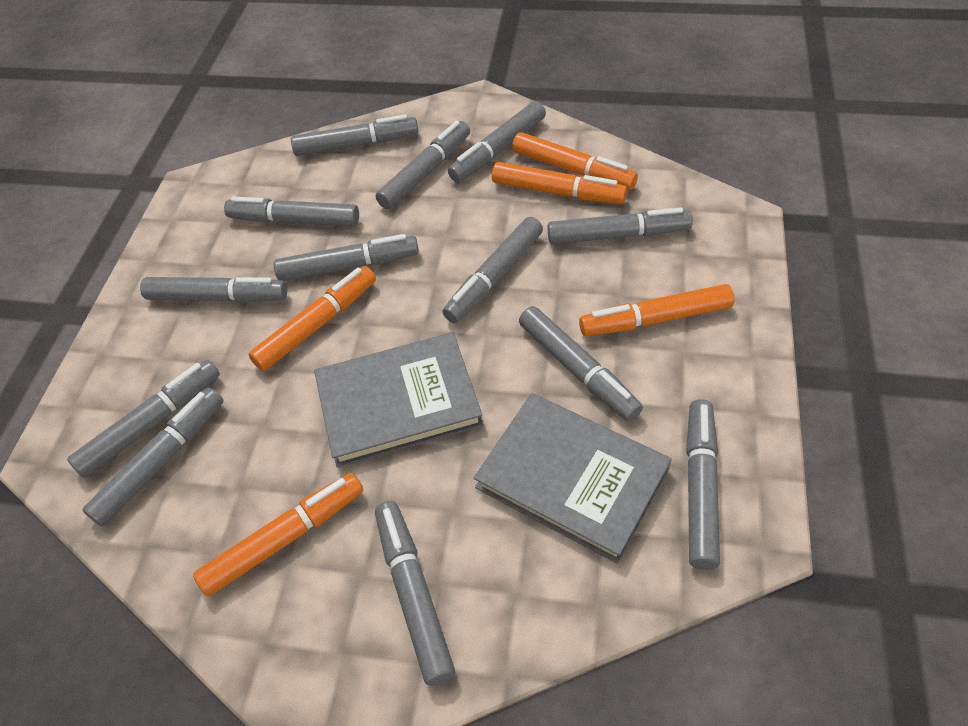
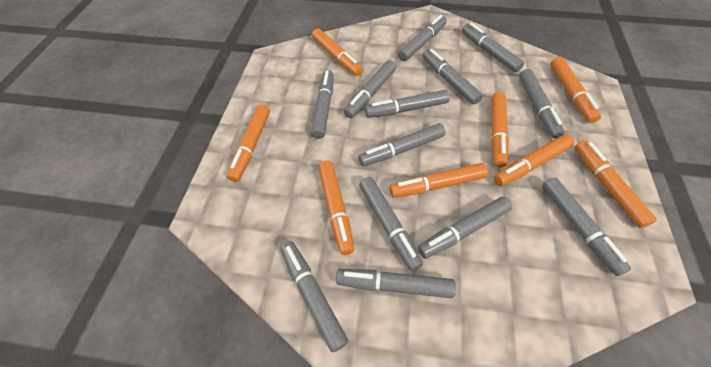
grey book: [314,332,483,468] [474,393,672,564] = 2 -> none = 0
orange marker: [193,473,363,597] [248,266,376,371] [492,162,627,204] [512,132,638,190] [579,284,735,336] = 5 -> [227,104,270,182] [312,28,363,76] [318,160,354,255] [389,163,488,198] [491,92,509,167] [494,134,574,186] [551,57,601,123] [575,140,657,228] = 8

